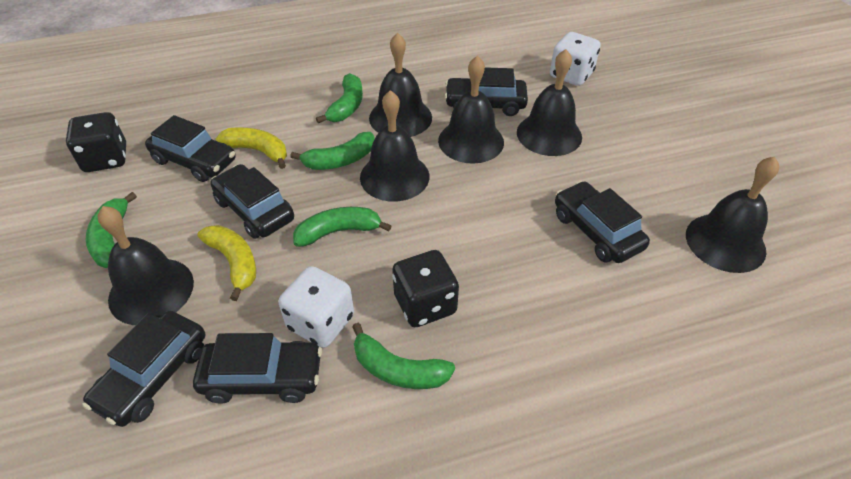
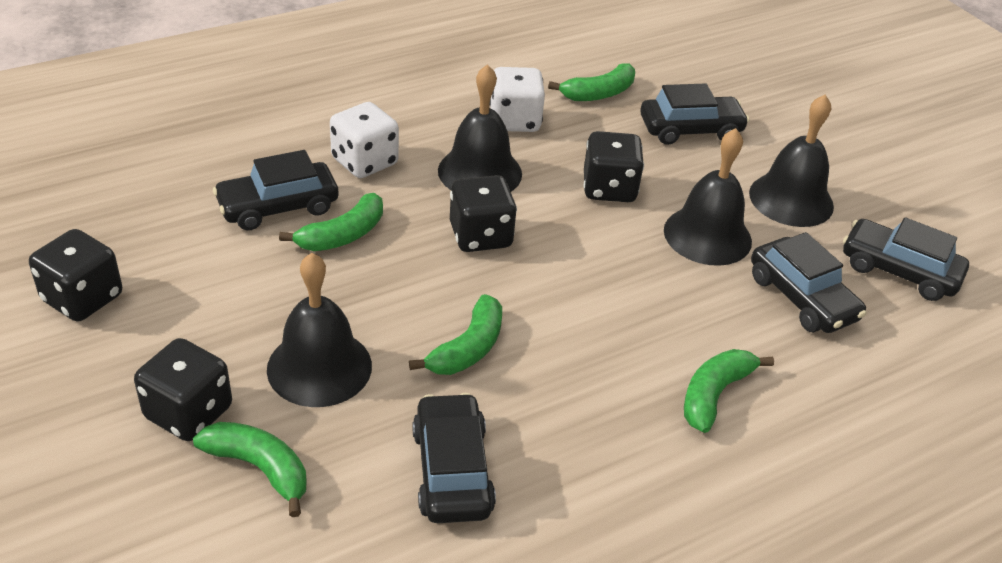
black bell: [98,206,194,325] [360,90,429,202] [369,33,432,137] [438,55,504,164] [517,49,582,156] [686,156,779,273] = 6 -> [267,253,372,407] [438,64,522,192] [664,128,752,266] [749,95,834,227] = 4
black car: [82,311,205,427] [145,115,236,182] [193,333,322,404] [210,164,294,239] [445,67,528,116] [555,181,650,263] = 6 -> [213,150,339,230] [412,393,496,523] [640,83,749,145] [751,232,867,333] [843,217,969,301] = 5
black dice: [66,112,126,172] [392,250,459,327] = 2 -> [29,229,122,322] [134,338,232,441] [450,175,517,252] [584,131,644,202] = 4
yellow banana: [197,225,256,301] [216,128,287,169] = 2 -> none = 0

